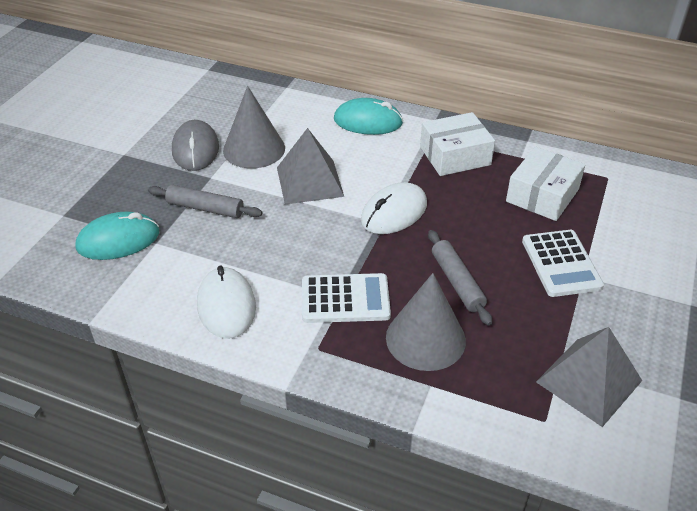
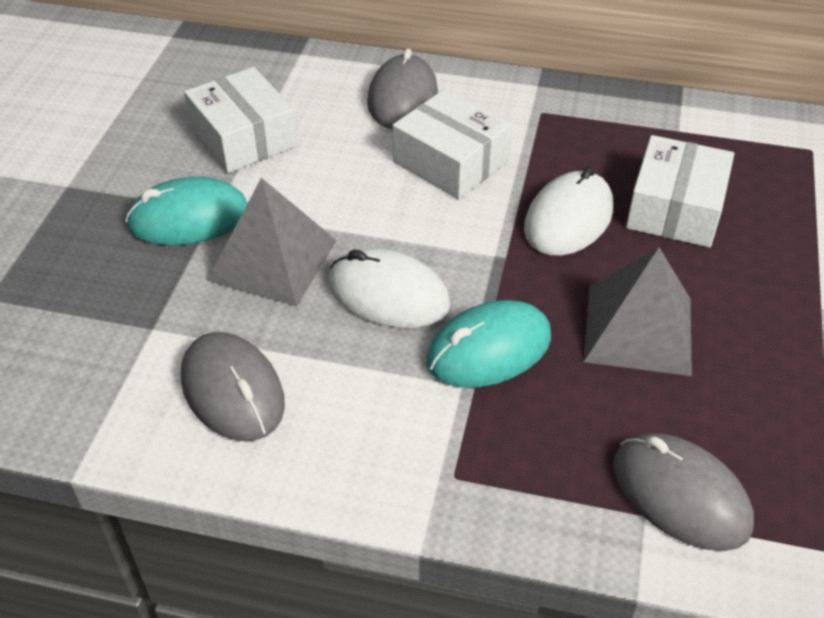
grey cone: [223,86,285,169] [386,273,466,371] = 2 -> none = 0
grey mouse: [172,120,219,171] = 1 -> [181,332,285,441] [367,48,438,129] [613,433,754,551] = 3
grey rolling pin: [148,185,262,218] [428,230,492,326] = 2 -> none = 0
white box: [420,112,495,176] [506,146,585,221] = 2 -> [184,67,298,173] [393,89,512,199] [626,135,734,247] = 3
white calculator: [302,273,391,323] [522,230,604,297] = 2 -> none = 0

